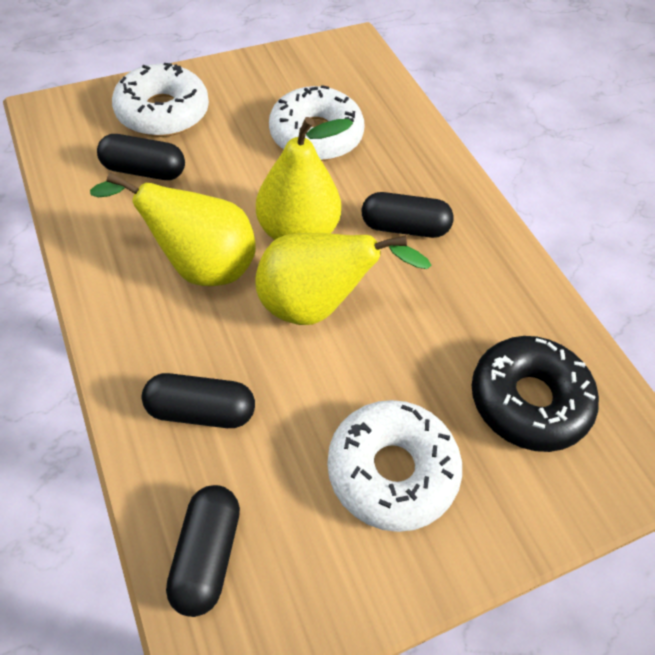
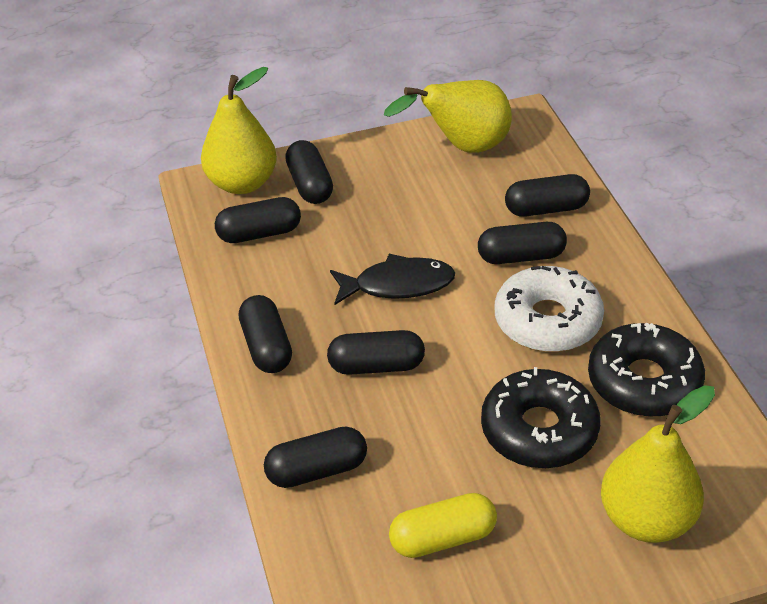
black capsule: [97,134,185,180] [142,373,255,428] [166,485,240,617] [362,192,454,238] = 4 -> [215,197,301,243] [239,295,292,373] [264,427,367,488] [285,140,333,204] [327,330,425,375] [478,222,567,264] [505,174,590,217] = 7
black donut: [472,336,599,452] = 1 -> [481,367,601,469] [588,322,705,417] = 2
black fish: none = 0 -> [330,254,455,305] = 1
white donut: [112,63,209,137] [269,85,364,161] [327,400,462,532] = 3 -> [495,266,604,352] = 1
yellow capsule: none = 0 -> [389,493,497,558] = 1

